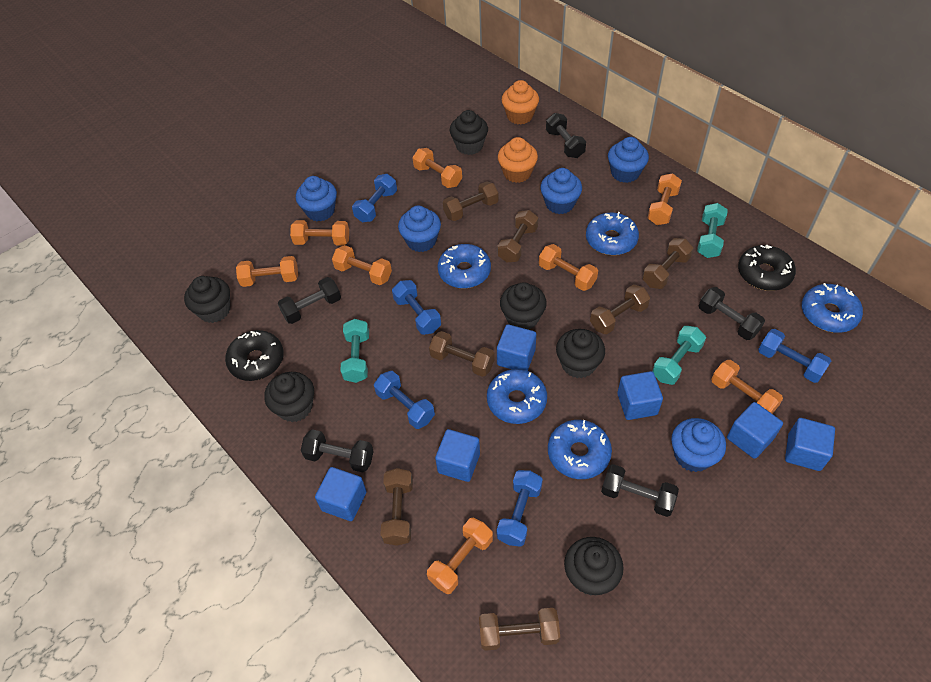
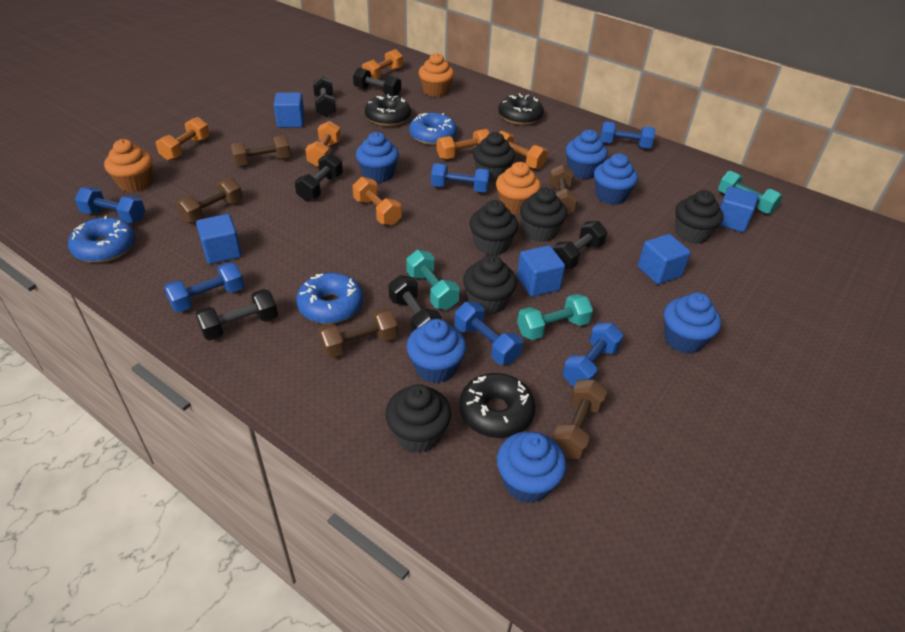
black donut: [225,330,284,381] [738,245,796,291] = 2 -> [365,94,411,126] [459,373,535,438] [498,93,544,125] = 3
black dumbbell: [278,277,341,324] [301,429,374,473] [546,113,586,158] [601,464,679,517] [699,287,765,340] = 5 -> [196,289,278,340] [295,153,343,201] [313,76,336,117] [353,67,401,96] [389,275,442,332] [553,221,607,269] = 6
blue cube: [315,467,367,521] [435,429,480,482] [497,324,536,371] [617,371,663,420] [727,402,783,459] [785,418,835,471] = 6 -> [196,214,242,264] [274,92,305,128] [517,245,565,297] [638,234,691,284] [719,186,759,232] = 5
blue cupcake: [296,176,337,222] [398,206,441,252] [540,168,582,214] [608,137,649,183] [671,418,726,472] = 5 -> [356,132,399,183] [406,319,466,383] [497,431,566,503] [566,130,608,179] [594,153,638,205] [664,292,721,354] = 6
blue donut: [438,244,491,288] [487,369,547,424] [548,420,612,479] [586,212,639,255] [802,283,863,333] = 5 -> [68,216,135,263] [296,273,363,324] [409,113,457,145] = 3
blue dumbbell: [352,174,397,222] [374,371,435,429] [392,280,441,335] [497,470,543,547] [758,329,831,383] = 5 -> [75,187,145,223] [164,262,244,312] [431,163,490,192] [454,302,523,365] [562,323,624,387] [600,122,655,148] = 6
brown dumbbell: [380,468,413,546] [429,331,495,377] [443,181,498,221] [479,608,560,651] [498,210,538,262] [590,284,650,334] [642,238,693,289] = 7 -> [176,178,243,223] [230,135,291,166] [318,308,398,358] [549,165,578,214] [553,379,608,459] = 5
orange cupcake: [498,137,538,183] [502,80,539,124] = 2 -> [104,139,153,192] [419,53,454,97] [496,162,541,214] = 3
orange dumbbell: [236,256,298,287] [290,220,349,246] [332,245,392,285] [412,148,462,188] [427,518,493,594] [539,244,598,291] [648,173,682,225] [711,360,783,414] = 8 -> [156,117,210,161] [305,121,341,167] [352,177,402,226] [362,49,403,79] [436,129,490,159] [499,131,548,169] = 6

